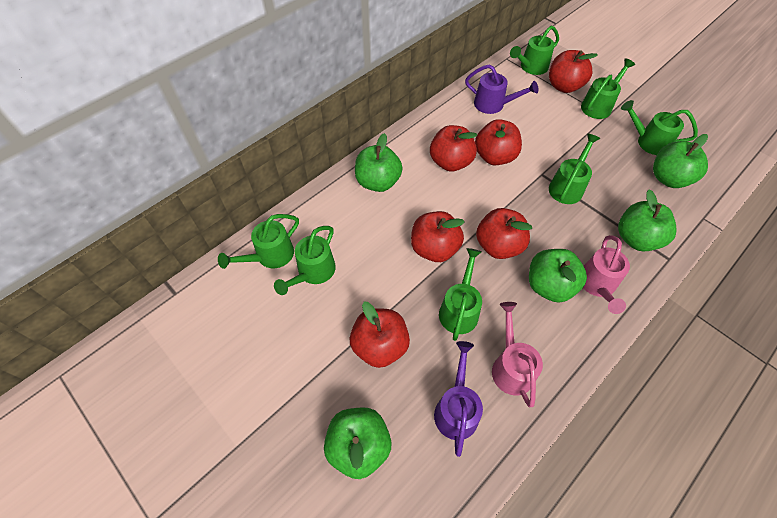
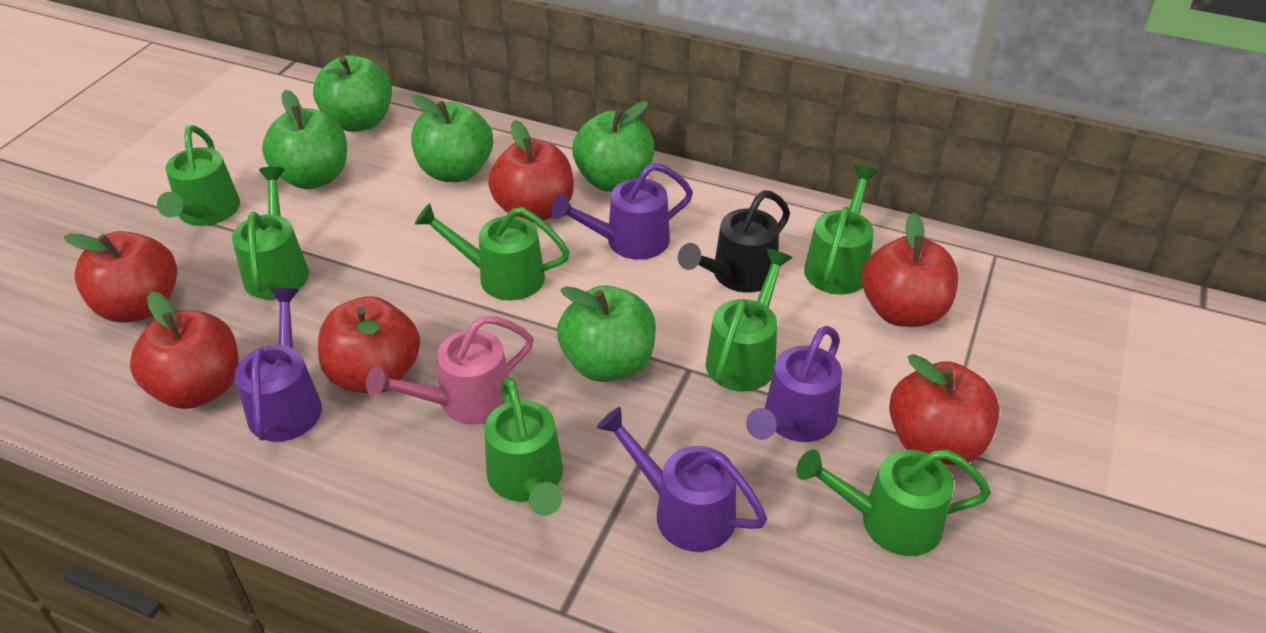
black watering can: none = 0 -> [678,190,790,293] = 1
pink watering can: [492,302,543,407] [583,235,630,314] = 2 -> [366,316,534,424] = 1
purple watering can: [434,341,483,457] [465,64,538,114] = 2 -> [235,288,322,442] [551,163,693,260] [597,407,767,552] [746,326,842,442] = 4

